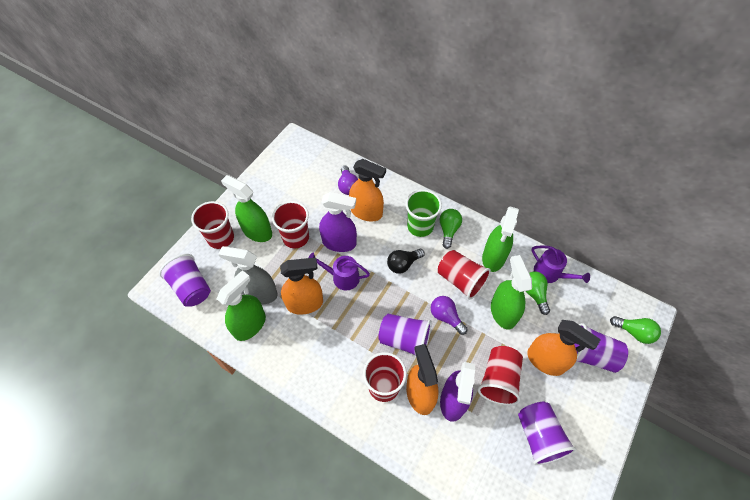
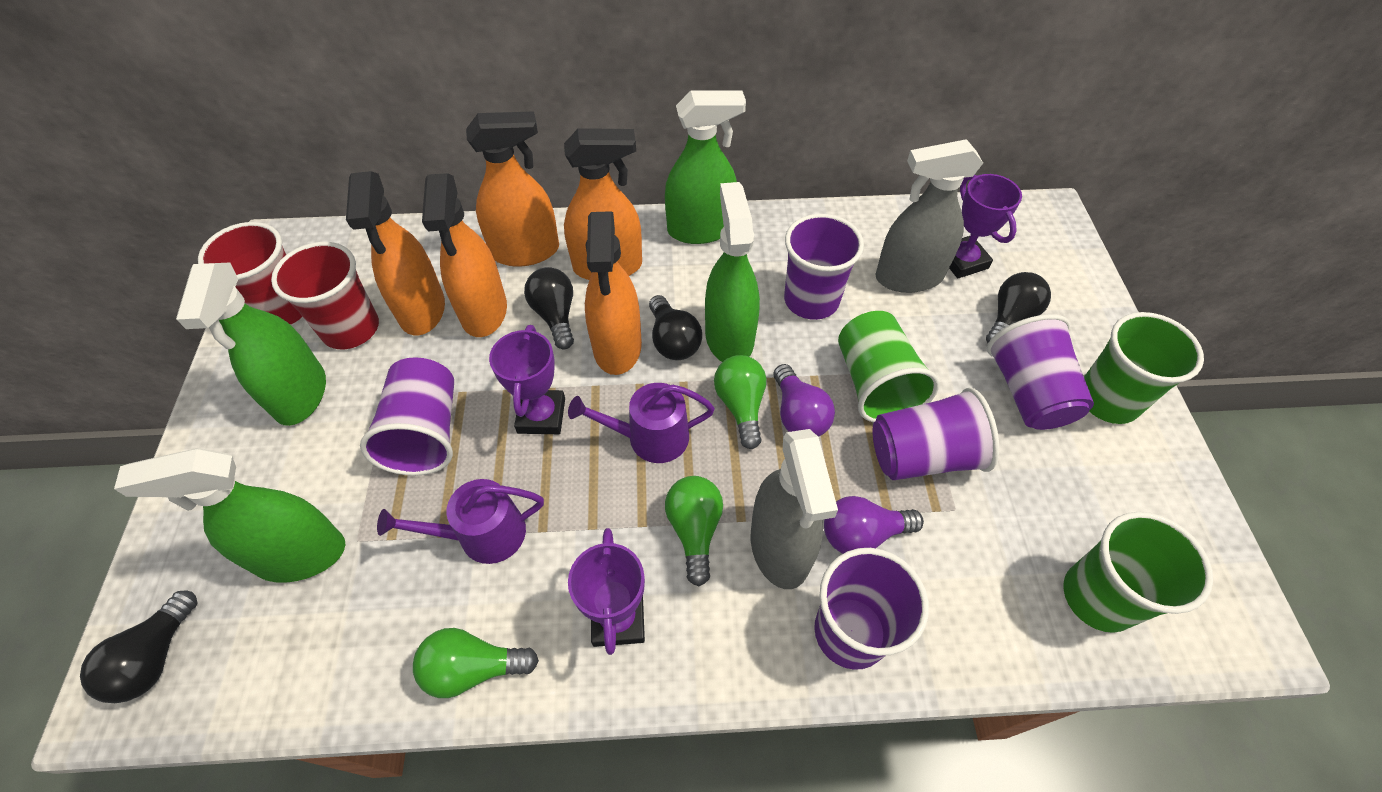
black light bulb: [387,249,425,274] = 1 -> [80,590,198,703] [524,267,574,349] [649,295,702,360] [986,272,1051,343] = 4
green cup: [406,190,442,237] = 1 -> [838,311,939,422] [1063,512,1213,633] [1084,312,1204,424] = 3
grey spray bottle: [218,246,278,304] = 1 -> [751,429,838,589] [875,139,983,293] = 2
orange spray bottle: [280,258,323,315] [349,159,386,222] [406,344,439,415] [527,320,601,376] = 4 -> [346,171,445,335] [422,173,507,337] [466,111,559,267] [564,128,642,280] [585,211,642,375] = 5
purple cup: [159,254,211,307] [378,314,432,355] [518,402,577,465] [574,323,628,373] = 4 -> [360,357,454,476] [784,214,864,320] [814,548,929,670] [873,388,999,480] [987,314,1094,430] = 5
purple spray bottle: [319,192,357,252] [440,362,475,422] = 2 -> none = 0
purple trophy: none = 0 -> [489,325,565,434] [568,528,645,655] [949,174,1022,278] = 3
red cup: [191,201,234,249] [272,201,309,248] [363,352,407,402] [438,250,491,300] [478,346,523,406] = 5 -> [198,222,302,325] [271,242,379,349] = 2

